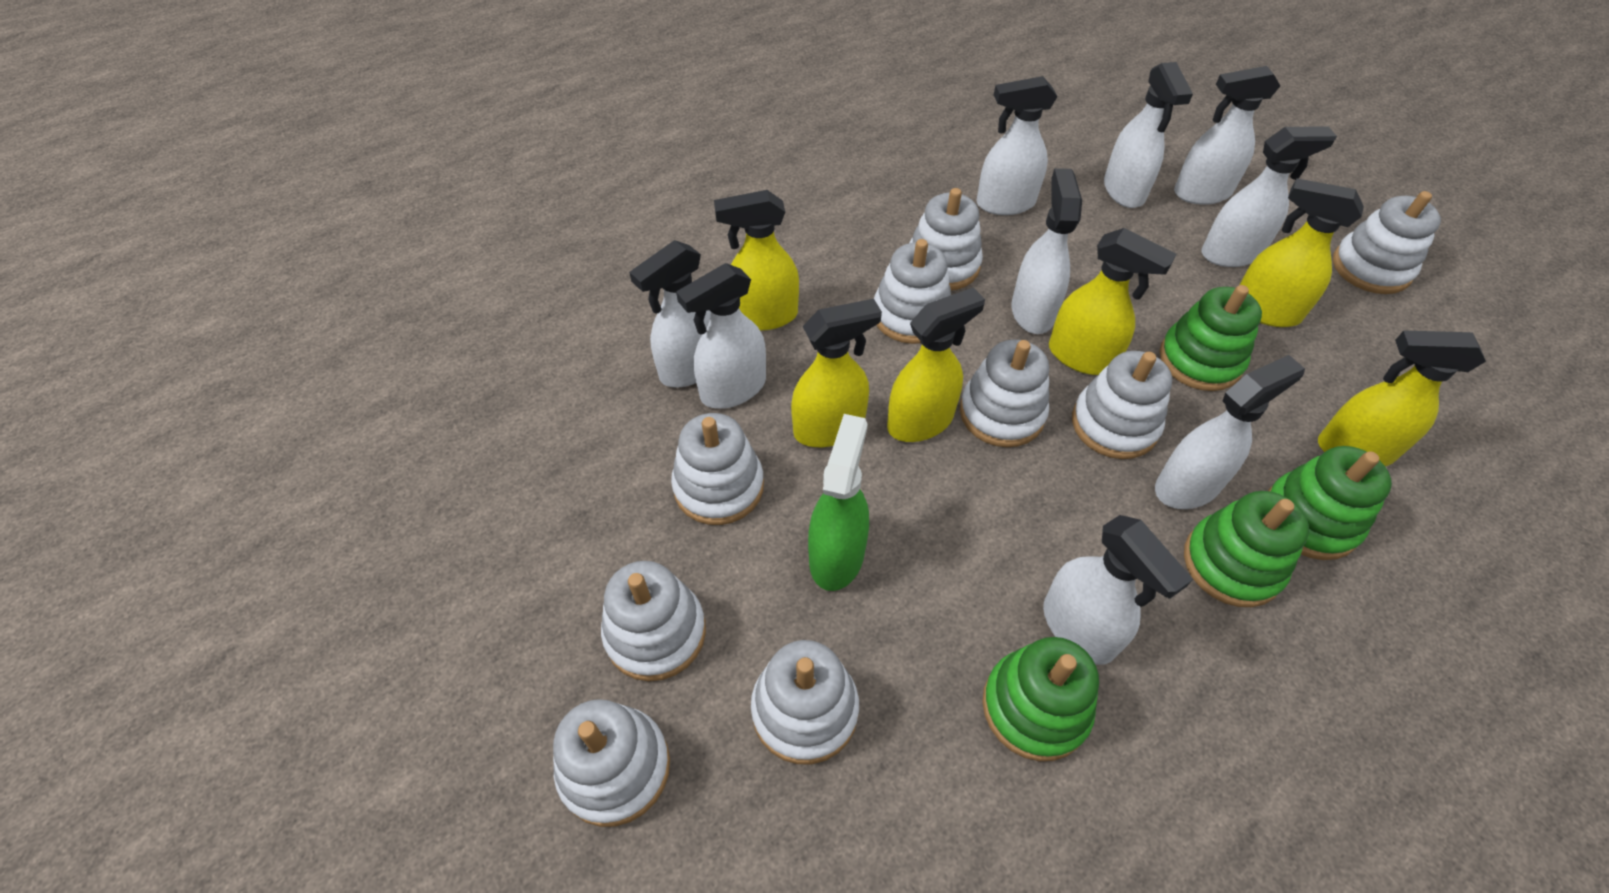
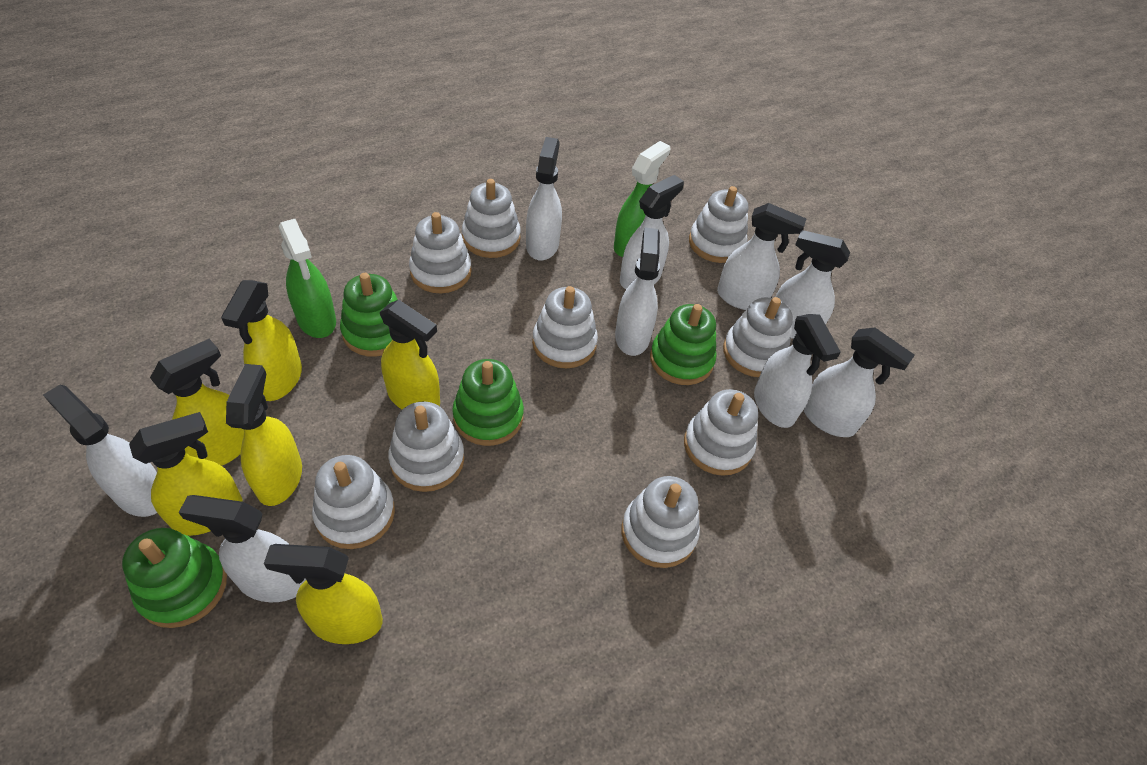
green spray bottle: [808,414,869,591] = 1 -> [279,219,336,338] [614,141,670,257] = 2

